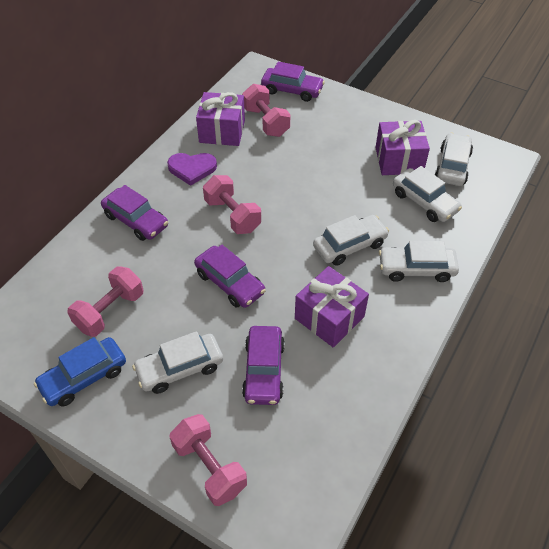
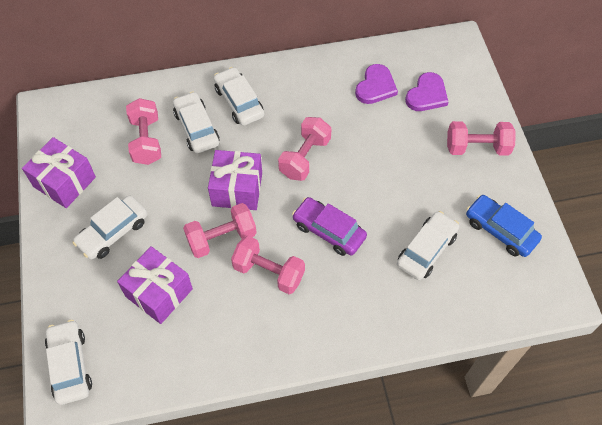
pink dumbbell: [67,266,143,337] [169,414,247,506] [203,175,261,234] [242,84,291,137] = 4 -> [126,98,161,165] [183,203,257,258] [231,236,305,294] [278,117,332,181] [447,121,516,156] = 5
purple car: [101,185,168,241] [194,245,266,308] [242,326,285,405] [261,62,325,102] = 4 -> [292,197,367,256] = 1
purple heart: [167,153,217,186] = 1 -> [355,64,398,104] [405,72,448,111] = 2

